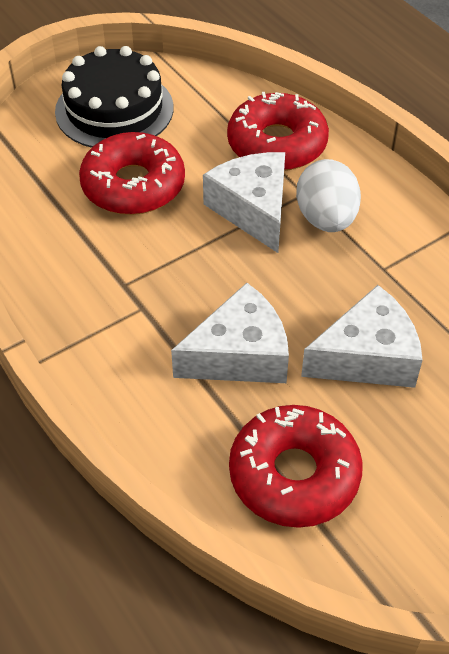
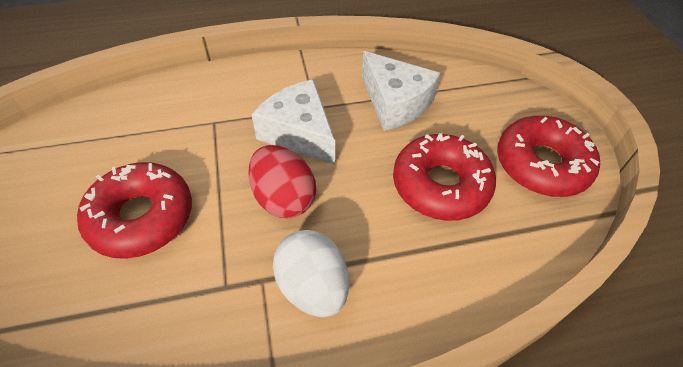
black cake: [55,46,173,148] = 1 -> none = 0
red egg: none = 0 -> [248,145,316,218] = 1
white cheese: [171,283,289,383] [203,152,285,253] [301,285,423,388] = 3 -> [251,79,335,165] [362,51,441,131] = 2

